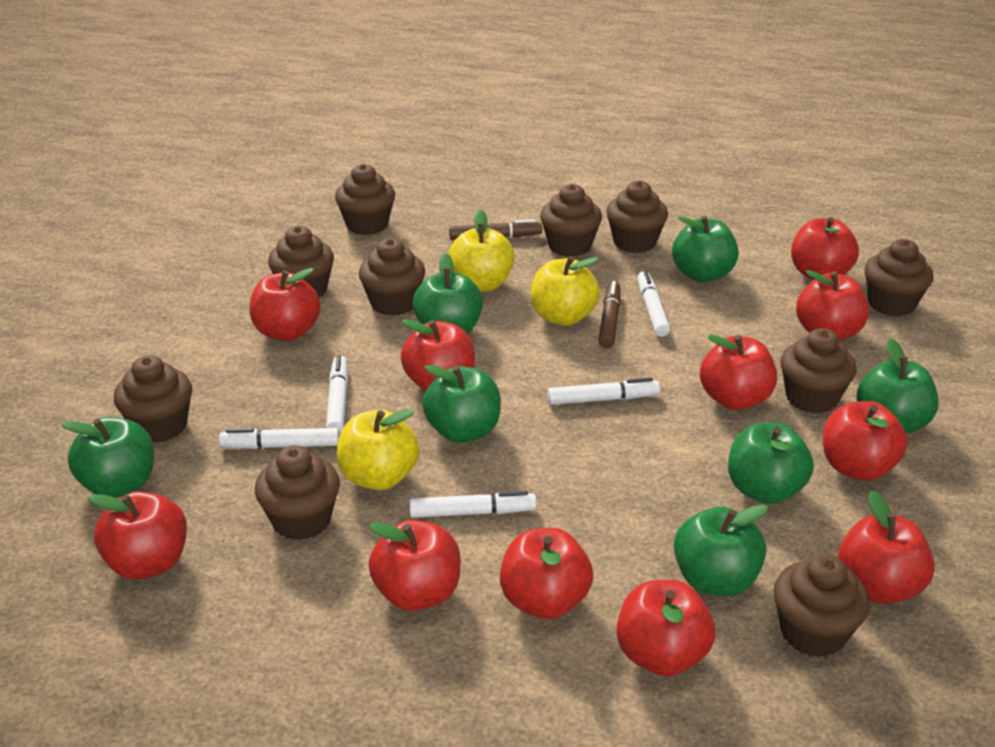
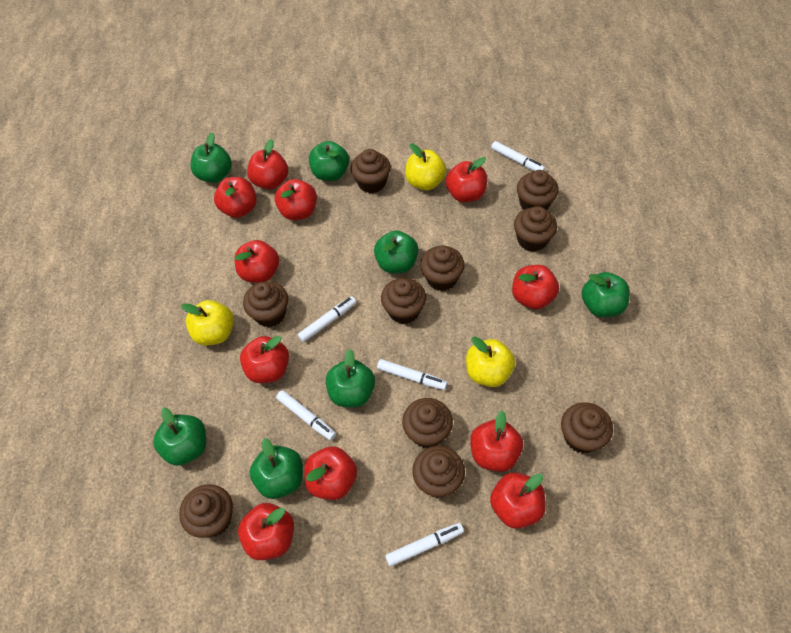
brown marker: [449,219,542,240] [598,281,621,348] = 2 -> none = 0

